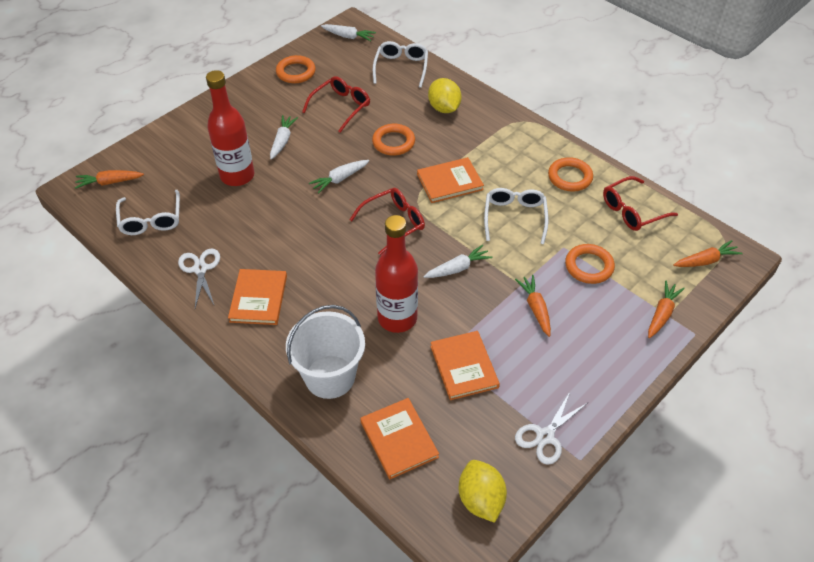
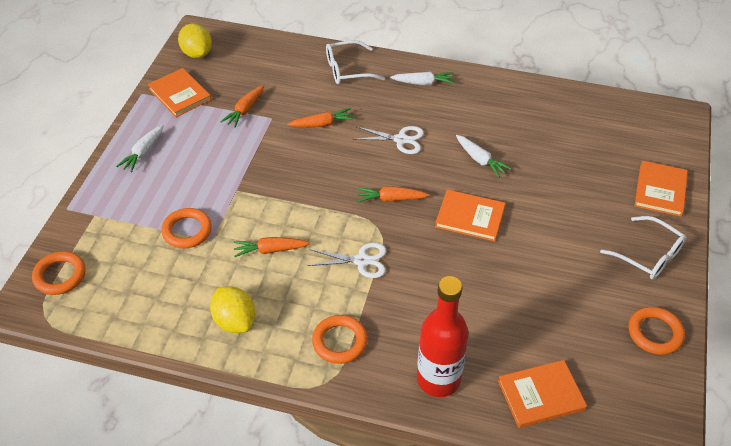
red bottle: [206,70,254,186] [375,215,418,333] = 2 -> [417,276,469,397] = 1
red glasses: [302,76,370,133] [350,188,425,255] [603,176,678,231] = 3 -> none = 0
white bucket: [286,305,365,399] = 1 -> none = 0
white carrot: [270,115,298,159] [309,160,369,194] [321,24,376,41] [424,245,492,278] = 4 -> [116,125,164,172] [390,72,455,85] [456,135,512,178] = 3
white glasses: [116,190,180,235] [373,41,428,88] [484,188,548,244] = 3 -> [326,40,385,84] [600,216,686,279] = 2

